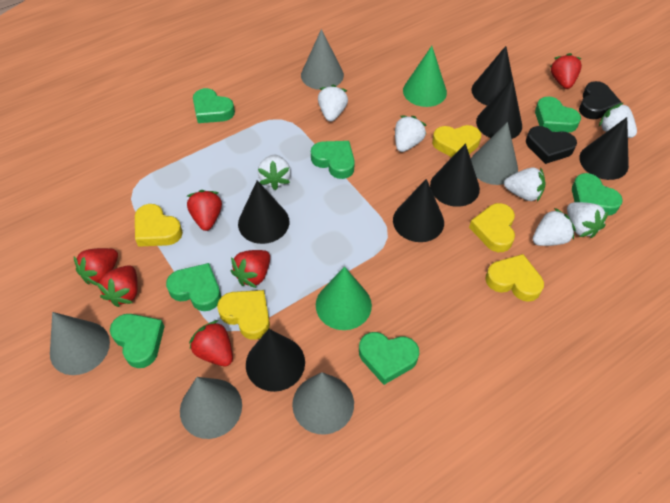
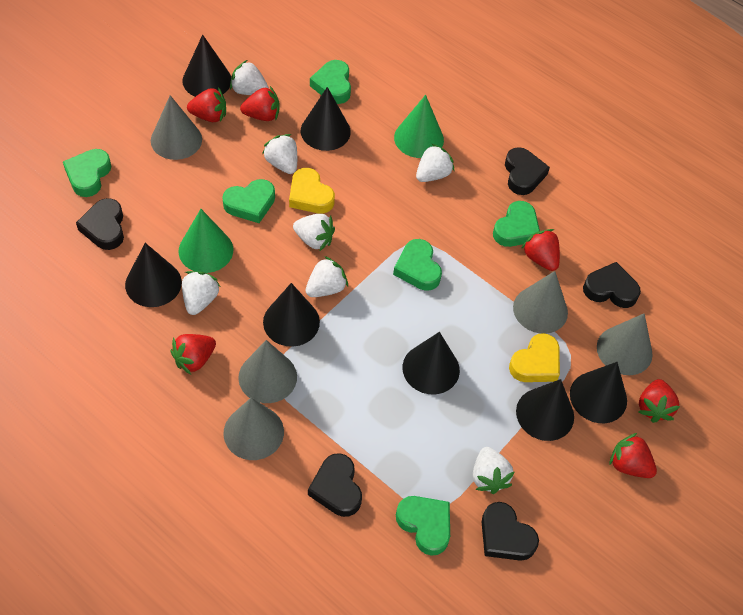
black heart: [526,126,577,164] [579,81,622,119] = 2 -> [76,198,124,250] [308,453,362,517] [482,502,539,561] [505,147,550,195] [583,262,641,308] = 5
green heart: [110,314,165,368] [166,263,221,311] [193,88,235,123] [311,141,355,179] [359,332,419,385] [535,96,581,133] [572,173,623,216] = 7 -> [63,149,111,197] [222,179,275,223] [310,60,351,104] [393,239,442,291] [396,496,450,556] [493,201,540,247] = 6
yellow heart: [135,204,183,247] [217,290,270,340] [432,125,481,157] [469,203,515,252] [485,254,544,302] = 5 -> [289,168,335,214] [509,333,560,382] = 2

